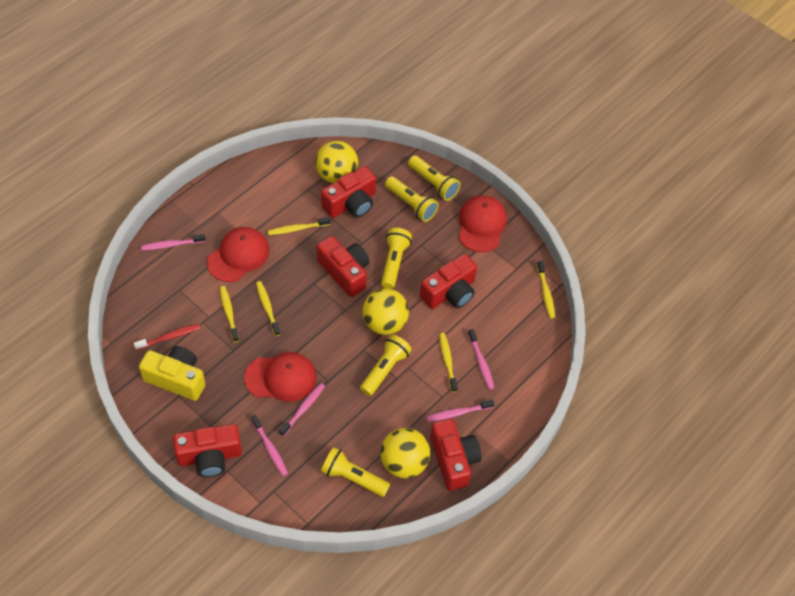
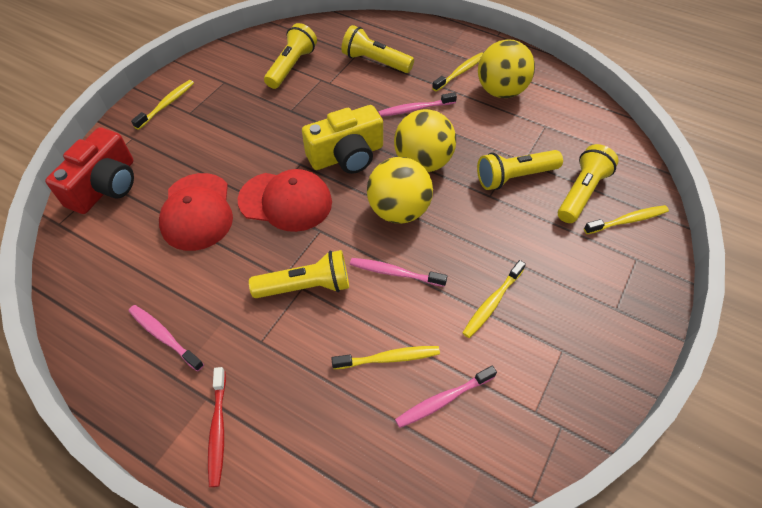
pink toothbrush: [141,234,205,250] [251,415,288,476] [279,383,325,437] [427,399,494,422] [468,329,494,390] = 5 -> [129,305,204,371] [350,258,447,287] [379,92,457,117] [395,366,497,428] = 4
red camera: [173,424,242,477] [317,236,369,297] [321,166,376,218] [420,254,477,309] [430,419,482,491] = 5 -> [45,127,134,214] = 1
red cap: [207,227,269,282] [244,352,317,402] [459,195,507,252] = 3 -> [159,173,233,251] [238,169,332,232] = 2

